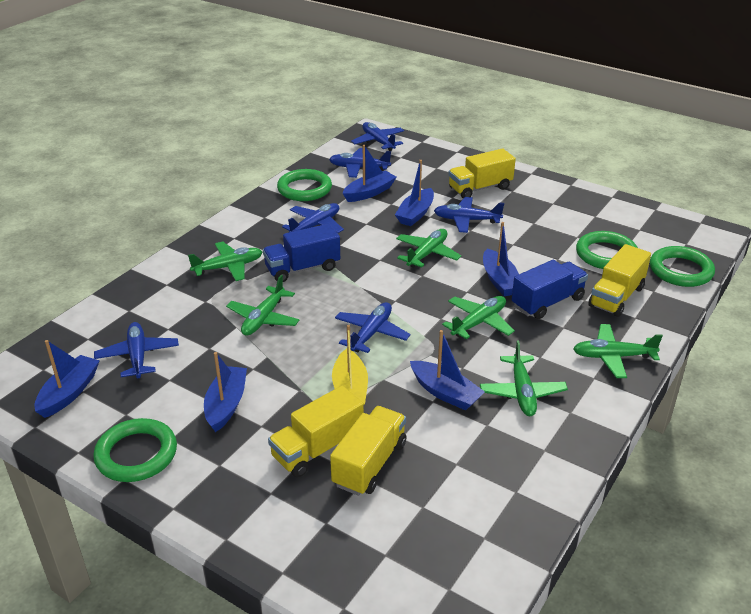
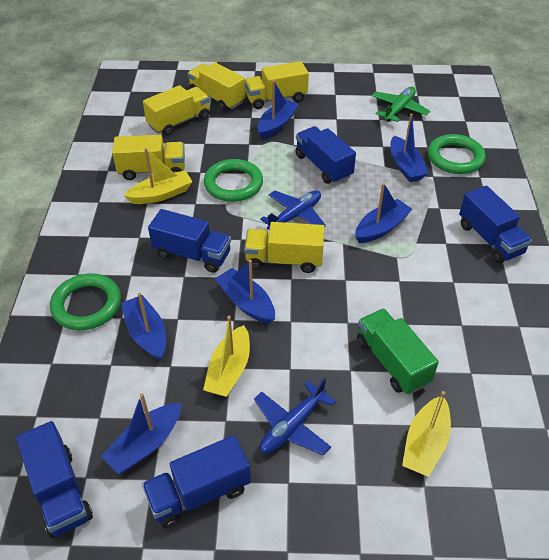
blue plane: [94,322,179,378] [282,203,344,233] [329,148,391,178] [335,302,410,353] [351,122,404,151] [434,197,504,233] = 6 -> [254,377,336,456] [260,190,326,230] = 2
blue truck: [263,224,340,282] [512,260,588,319] = 2 -> [16,421,93,538] [142,435,251,528] [148,209,231,273] [295,126,356,184] [459,186,532,263] = 5
green plane: [188,241,262,281] [226,275,300,336] [396,229,461,268] [442,296,515,339] [480,340,568,416] [573,324,663,378] = 6 -> [372,87,430,122] = 1
green ring: [93,418,177,482] [277,169,332,201] [576,231,638,269] [650,246,715,287] = 4 -> [50,273,121,330] [204,159,263,202] [428,134,486,174] = 3
green truck: none = 0 -> [357,308,439,395] = 1
yellow boat: [332,325,368,404] = 1 -> [124,148,192,204] [203,316,250,397] [402,391,451,477] = 3
yellow truck: [268,386,364,477] [330,406,407,496] [448,148,516,198] [588,244,651,317] = 4 -> [112,135,185,180] [143,85,210,136] [188,62,246,111] [244,222,325,273] [245,61,309,109] = 5

